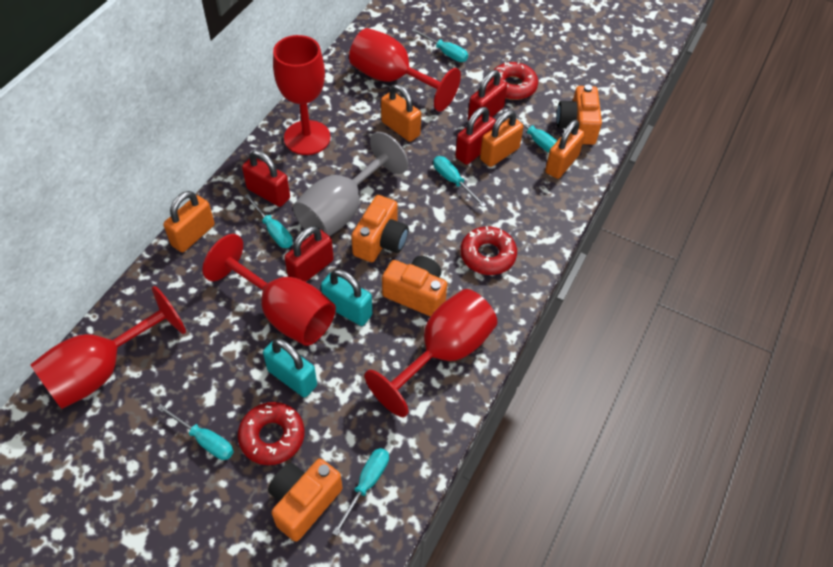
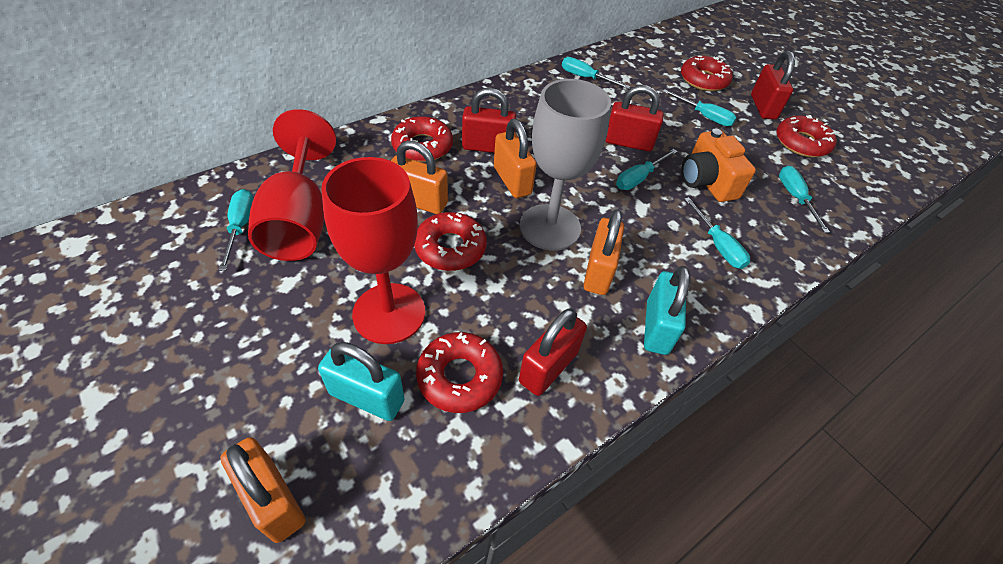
orange camera: [268,458,342,542] [351,195,409,262] [382,256,447,317] [556,84,602,145] = 4 -> [681,129,756,202] = 1
red donut: [238,402,305,465] [460,226,517,275] [490,61,538,100] = 3 -> [391,116,453,162] [414,212,487,271] [416,332,503,413] [681,55,733,91] [777,115,837,157] = 5
red goblet: [30,286,186,409] [202,234,336,346] [273,35,331,155] [349,28,461,112] [364,289,497,417] = 5 -> [248,109,336,261] [321,157,425,344] = 2

